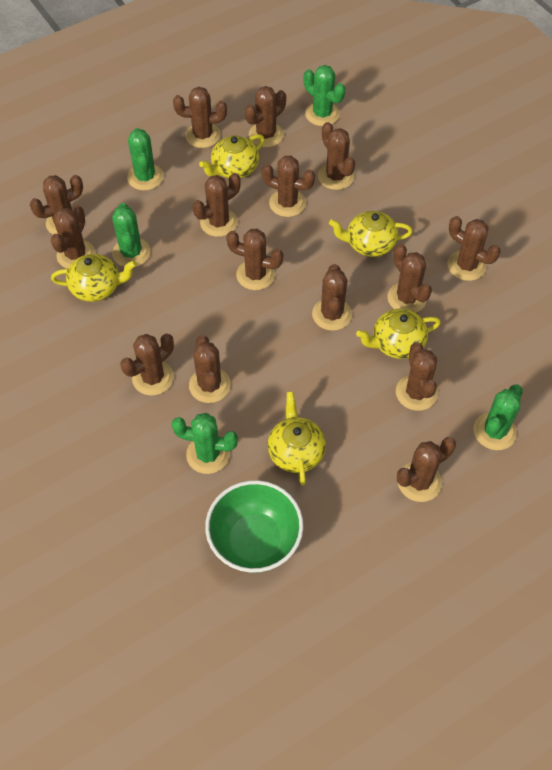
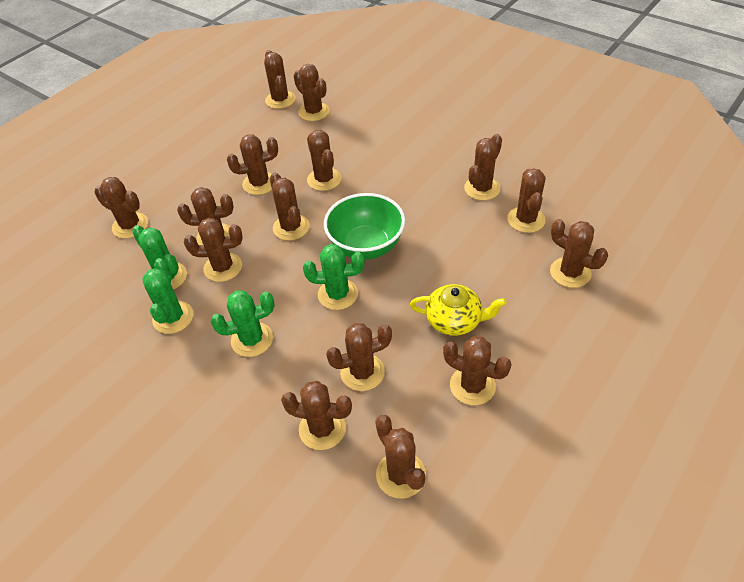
green cactus: [112,203,151,267] [127,128,164,191] [171,413,238,474] [304,65,345,126] [473,385,523,450] = 5 -> [132,225,187,290] [142,258,193,334] [211,291,275,357] [303,244,364,310] = 4
yellow teapot: [51,254,137,302] [199,134,265,179] [268,391,326,486] [329,211,413,257] [356,309,441,359] = 5 -> [410,284,507,336] = 1

